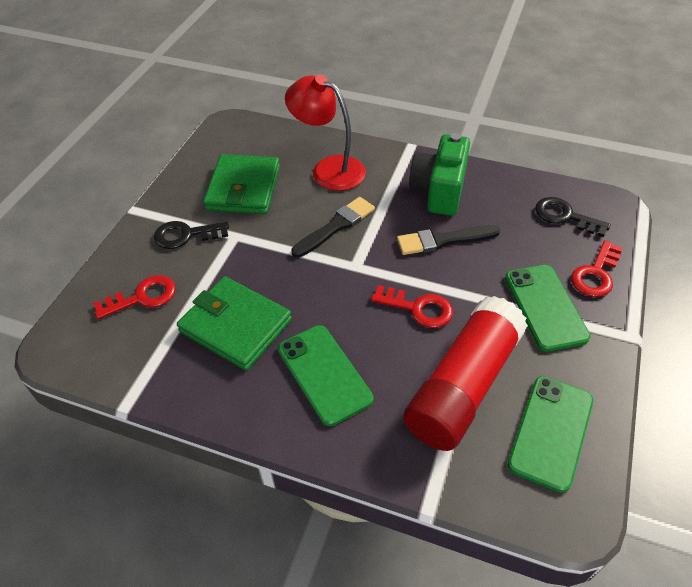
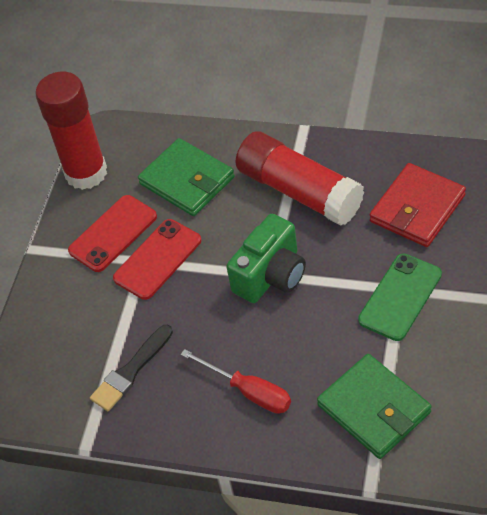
black brush: [291,197,375,258] [397,225,500,255] = 2 -> [90,325,173,411] = 1
black key: [154,221,229,249] [535,197,611,237] = 2 -> none = 0
green phone: [278,325,373,426] [505,265,590,351] [508,376,593,493] = 3 -> [358,254,442,341] = 1
red glue stick: [403,296,528,451] = 1 -> [35,72,107,190] [236,131,364,226] = 2
red key: [93,275,176,319] [371,285,453,328] [571,240,623,297] = 3 -> none = 0
red lamp: [285,75,366,191] = 1 -> none = 0
red phone: none = 0 -> [68,195,157,272] [113,219,201,300] = 2
red screwdriver: none = 0 -> [180,349,291,414] = 1
red wallet: none = 0 -> [369,163,466,247] = 1

